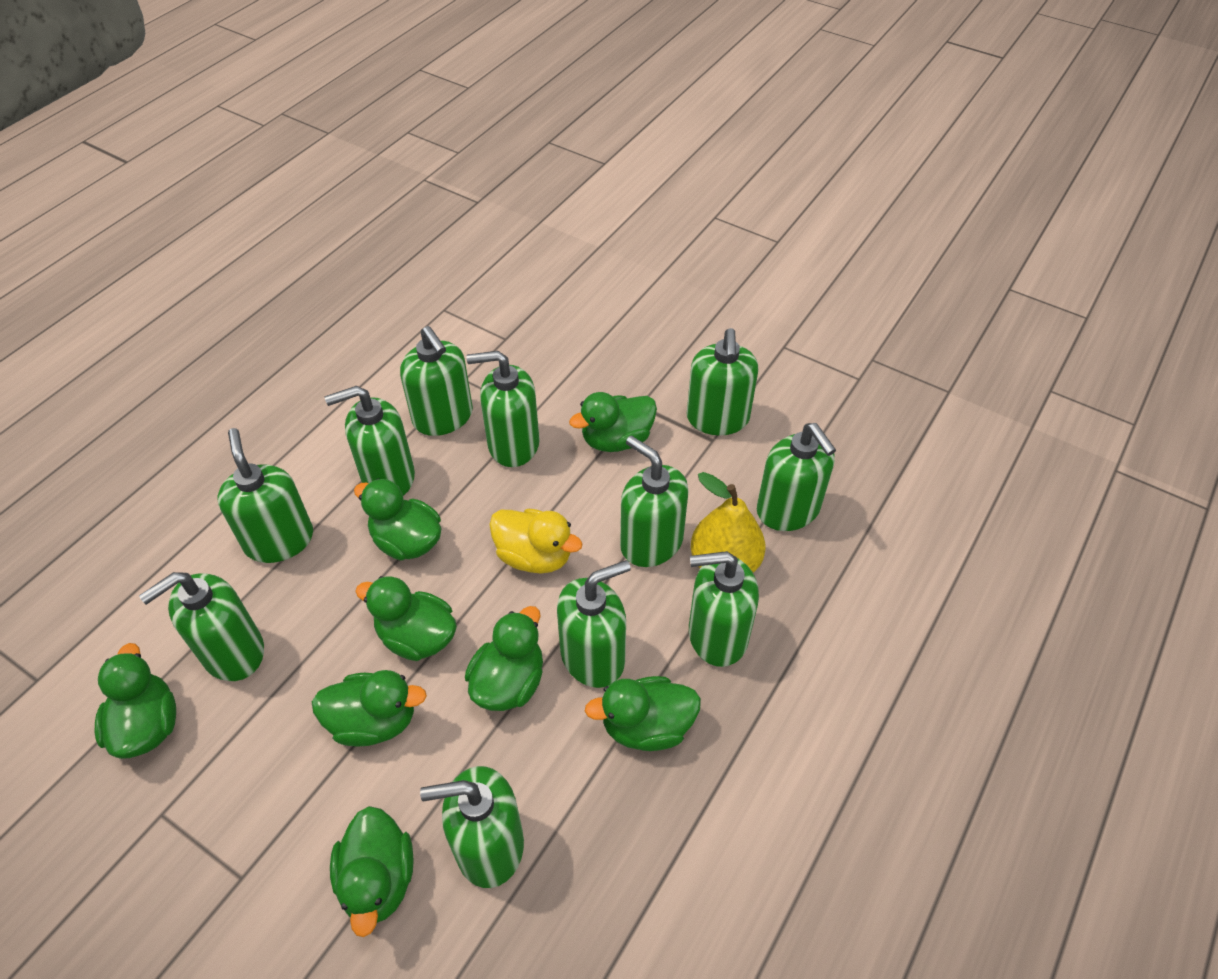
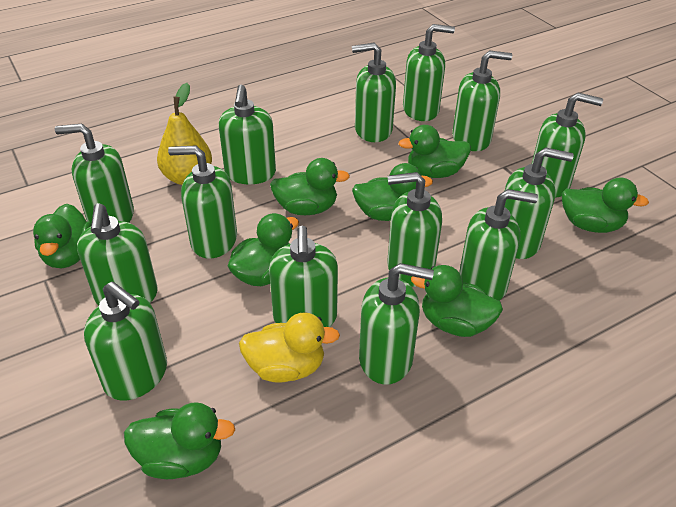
green soap dispenser: [139,572,264,681] [218,428,313,563] [325,386,415,496] [400,326,473,436] [420,766,524,888] [466,351,540,467] [557,560,631,688] [620,436,689,567] [687,328,758,435] [689,551,759,667] [757,423,836,531] = 11 -> [55,124,134,224] [77,203,158,305] [84,282,167,401] [168,145,237,258] [219,85,276,184] [269,226,338,327] [352,42,396,142] [359,263,434,384] [387,172,442,287] [403,24,455,121] [452,50,512,151] [459,189,538,301] [505,147,574,259] [532,93,603,198] = 14

